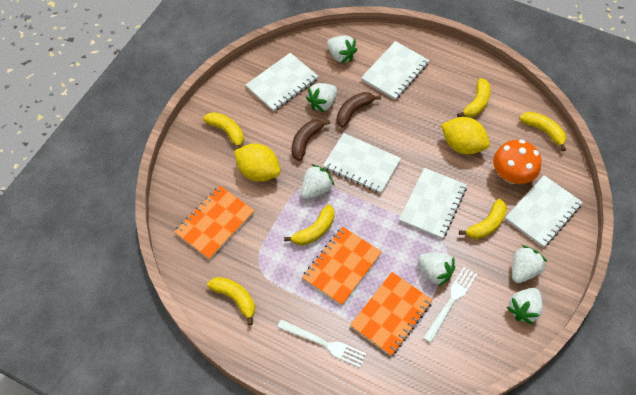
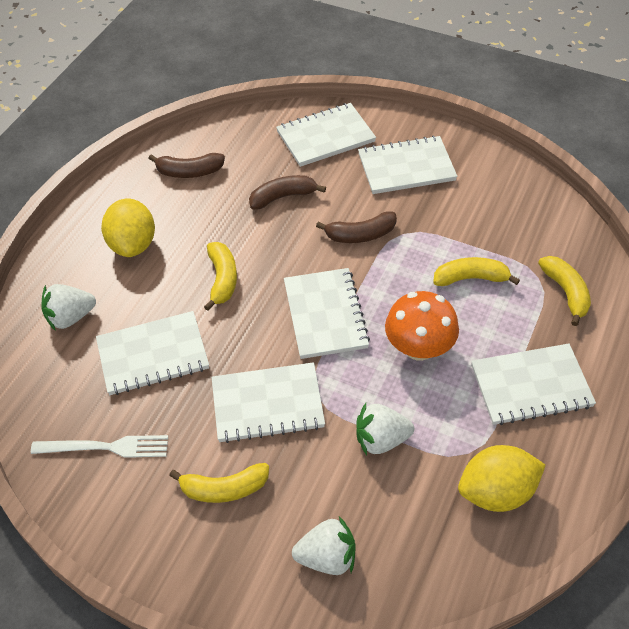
brown banana: [292,119,330,161] [337,92,381,127] = 2 -> [148,153,225,178] [249,175,326,210] [316,211,397,243] = 3
orange notebook: [174,186,255,260] [302,227,382,306] [350,272,433,356] = 3 -> none = 0
white fork: [277,319,366,368] [423,267,477,343] = 2 -> [31,435,168,458] = 1
white notebook: [246,53,319,112] [323,133,401,194] [361,41,429,100] [399,168,467,239] [505,175,583,248] = 5 -> [96,311,209,395] [212,362,325,443] [276,103,376,167] [284,268,370,359] [358,135,458,194] [471,344,596,425] = 6
white strawberry: [301,164,334,199] [306,83,337,112] [327,35,357,63] [418,253,455,287] [506,288,543,325] [512,245,547,283] = 6 -> [41,284,96,331] [292,516,355,575] [356,403,414,455] = 3
yellow banana: [203,112,244,150] [207,277,255,325] [284,204,335,246] [457,78,491,117] [459,199,507,239] [519,112,566,151] = 6 -> [169,463,269,503] [204,242,237,311] [433,257,520,286] [538,256,591,326] = 4

